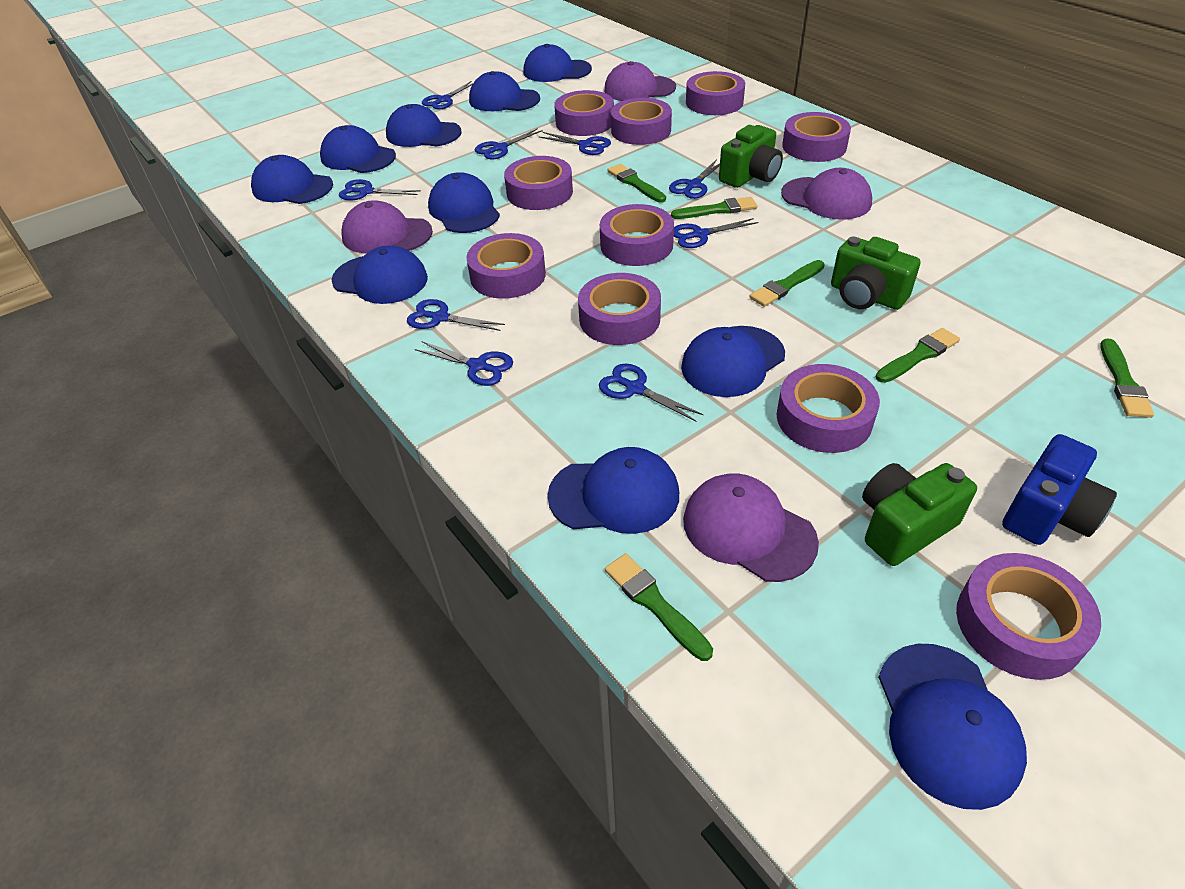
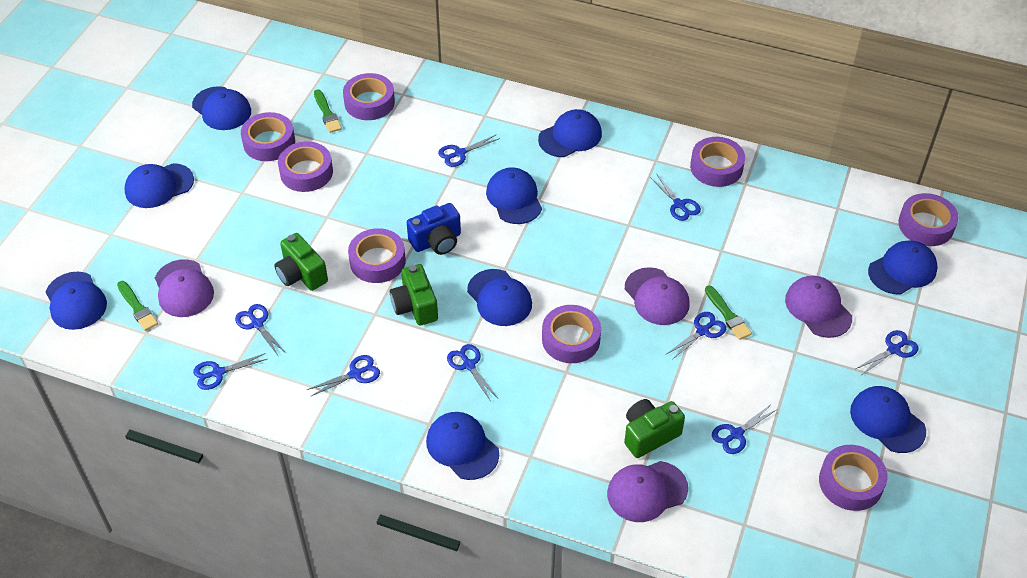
blue cap: [251,155,333,204] [320,125,396,173] [332,246,428,304] [386,104,461,147] [428,172,500,233] [469,71,540,111] [523,44,592,82] [547,447,679,534] [681,326,785,397] [878,644,1027,810] = 10 -> [46,272,107,330] [124,163,194,208] [192,86,251,130] [426,412,499,480] [467,269,532,326] [486,167,542,224] [538,109,602,157] [850,386,926,453] [868,240,938,295] = 9
green brush: [605,553,713,661] [607,164,666,202] [671,197,757,219] [750,260,825,307] [876,328,960,383] [1100,339,1154,418] = 6 -> [117,281,158,331] [314,89,342,133] [705,285,752,340] = 3
purple tape: [466,233,546,299] [504,156,573,210] [554,90,614,136] [578,273,661,345] [600,204,674,266] [611,98,672,145] [686,71,745,115] [776,364,880,453] [782,112,851,162] [956,553,1101,680] = 10 -> [241,112,295,161] [278,141,333,192] [343,73,395,120] [348,228,406,283] [542,305,601,363] [690,137,745,187] [819,445,888,511] [898,193,959,246] = 8

